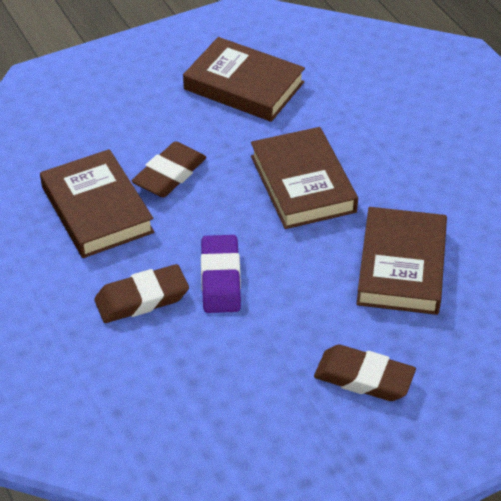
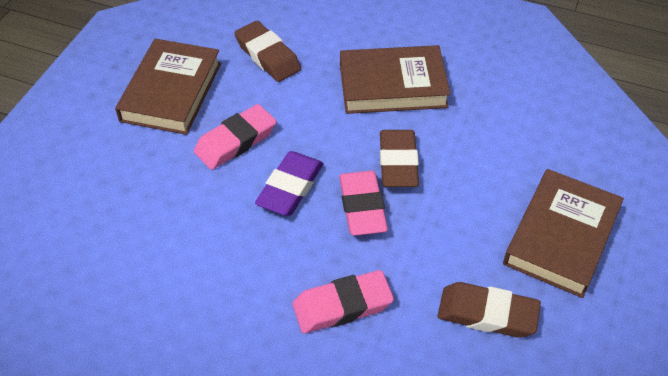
brown book: [40,149,154,258] [183,37,305,122] [251,127,358,229] [356,207,447,315] = 4 -> [115,39,221,135] [340,45,451,114] [503,169,624,298] = 3
pink eraser: none = 0 -> [194,104,276,170] [293,270,394,334] [339,171,388,236] = 3

